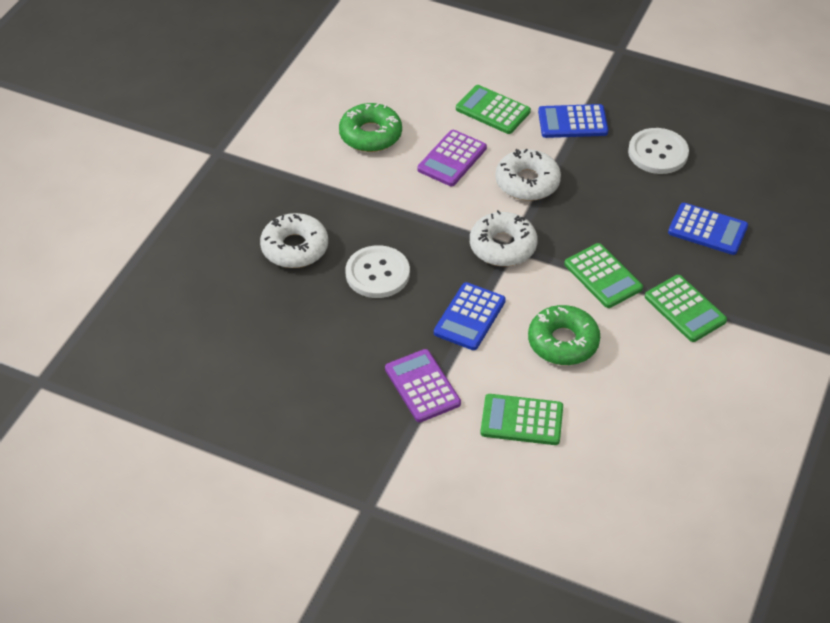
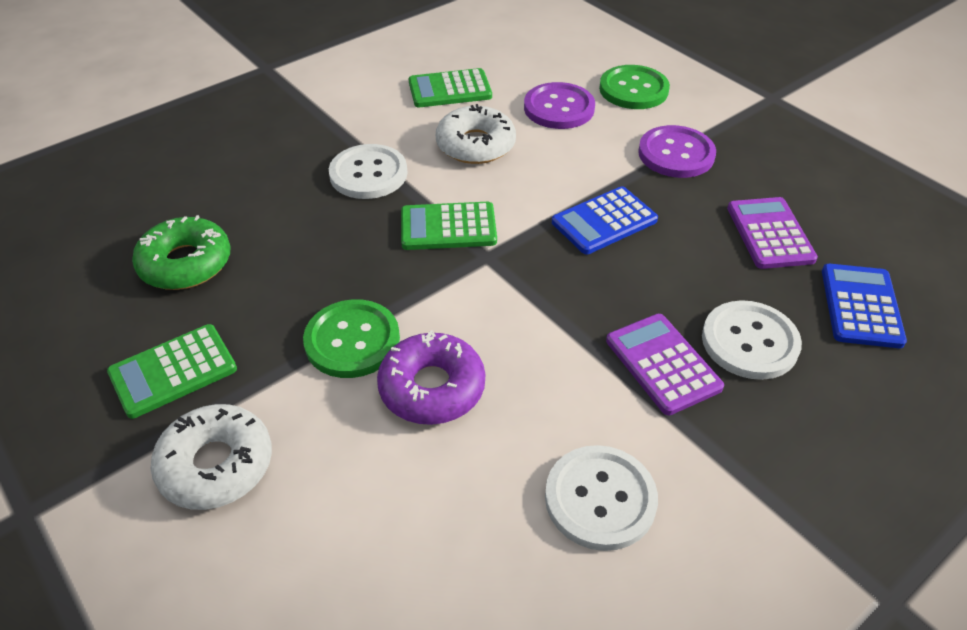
blue calculator: [434,282,506,350] [538,104,608,138] [668,203,748,255] = 3 -> [552,186,658,254] [822,264,907,348] = 2
green button: none = 0 -> [303,299,400,378] [599,65,670,109] = 2
green calculator: [456,85,531,134] [480,394,563,445] [564,243,643,308] [645,275,727,342] = 4 -> [107,324,237,419] [401,202,497,250] [409,68,492,107] = 3
green donut: [339,103,402,152] [528,305,600,365] = 2 -> [132,215,230,290] = 1
purple button: none = 0 -> [524,82,595,129] [638,125,716,178] = 2
purple donut: none = 0 -> [377,330,485,425] = 1
white button: [345,245,410,298] [628,128,689,174] = 2 -> [329,144,407,199] [545,445,658,551] [702,300,802,380] = 3
white donut: [260,213,328,268] [470,210,538,267] [495,149,561,201] = 3 -> [151,404,272,510] [436,104,516,164] = 2

